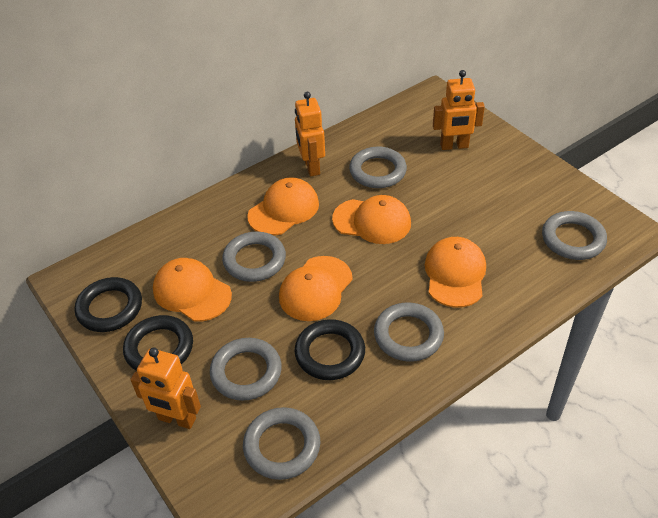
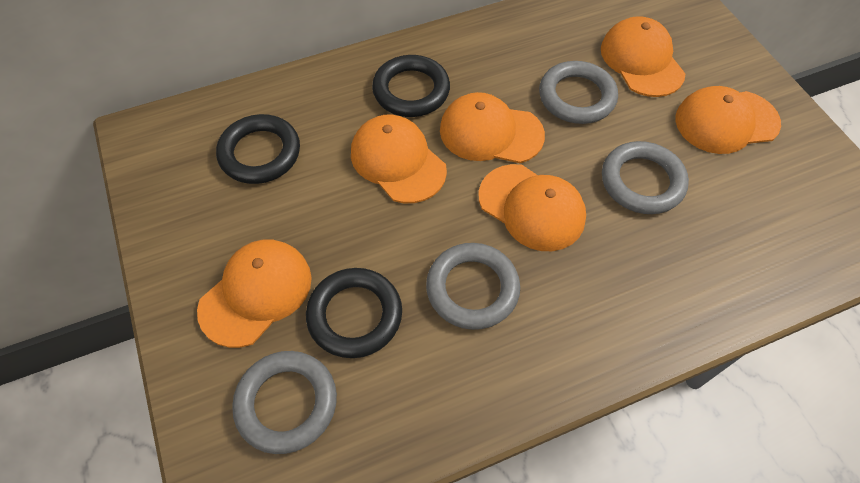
grey ring: [210,338,282,401] [222,232,286,282] [243,407,320,480] [349,147,407,188] [374,302,444,362] [542,211,607,260] = 6 -> [232,351,337,454] [426,243,520,330] [539,61,618,124] [602,141,689,214] = 4
orange cap: [153,258,232,322] [247,177,319,236] [279,256,353,321] [332,195,411,244] [425,237,486,308] = 5 -> [197,239,312,348] [351,114,447,203] [440,92,545,163] [479,164,586,251] [601,16,685,97] [675,86,781,154] = 6
orange robot: [130,347,201,429] [295,92,325,177] [433,70,485,150] = 3 -> none = 0

